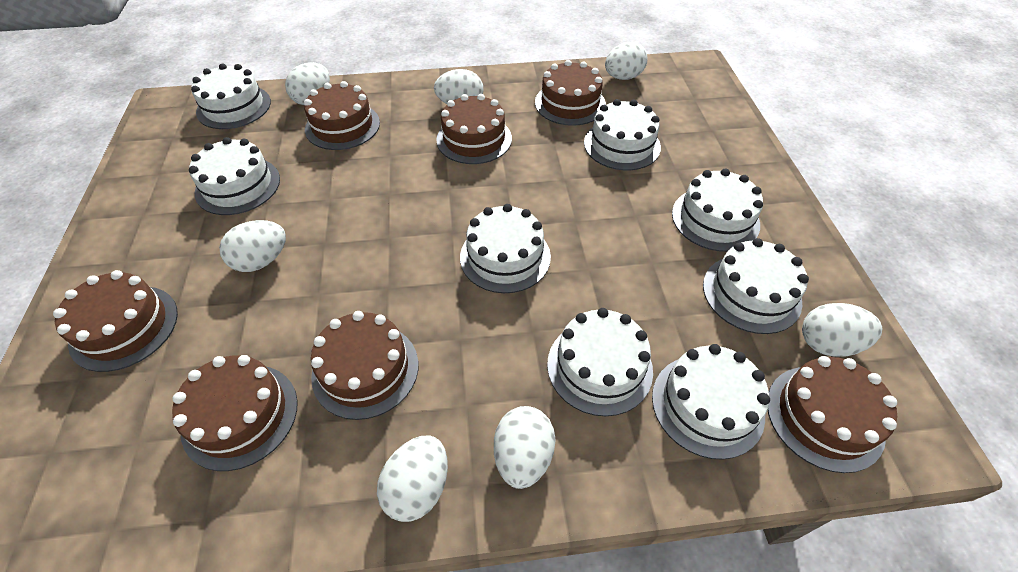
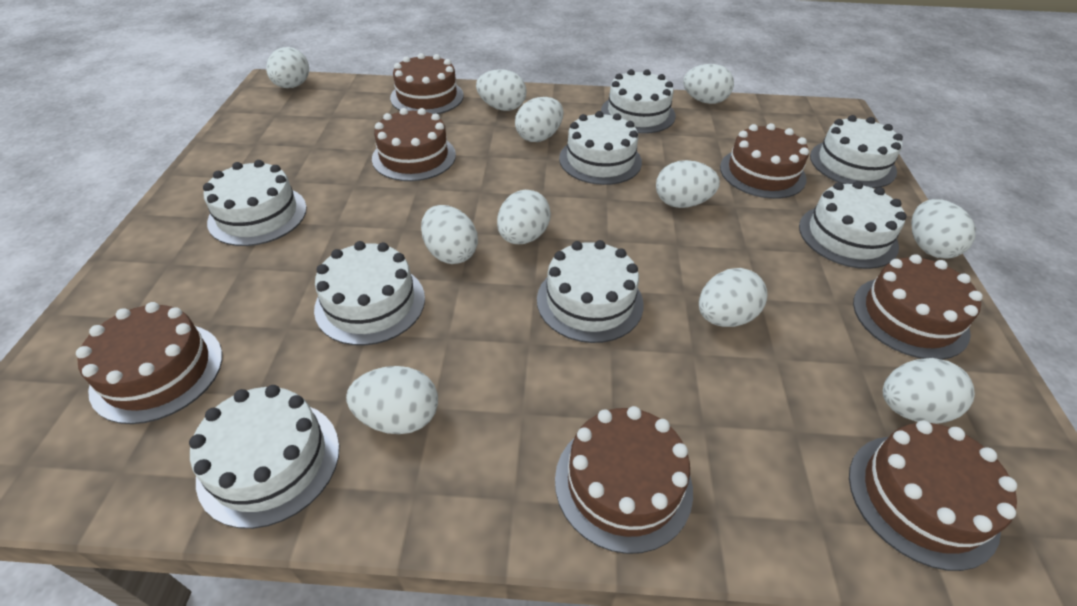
white egg: [219,220,286,272] [285,62,330,105] [377,435,448,522] [434,69,484,104] [494,406,556,489] [605,42,648,80] [802,303,882,357] = 7 -> [266,47,309,88] [346,366,438,434] [421,205,478,264] [476,69,527,111] [497,190,551,244] [515,97,563,142] [656,160,720,208] [683,64,734,104] [699,268,768,327] [883,358,975,424] [911,199,976,259] = 11

